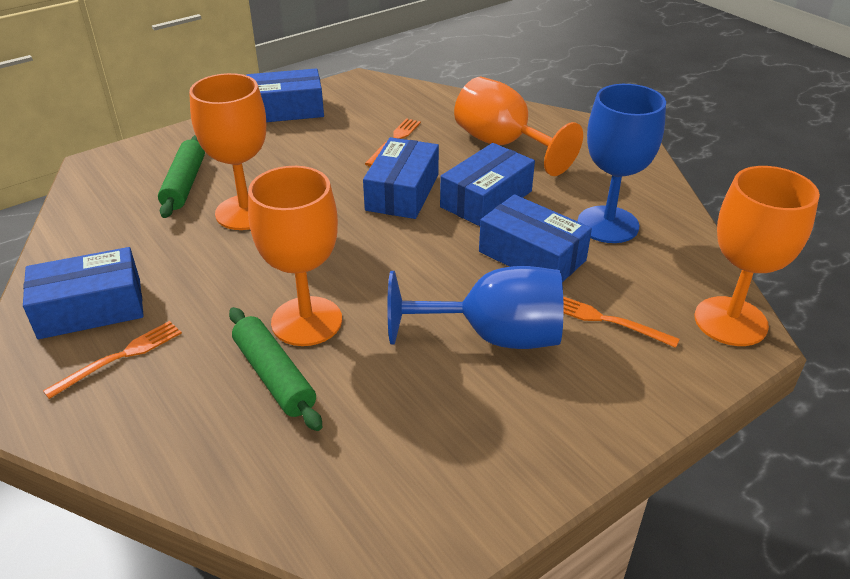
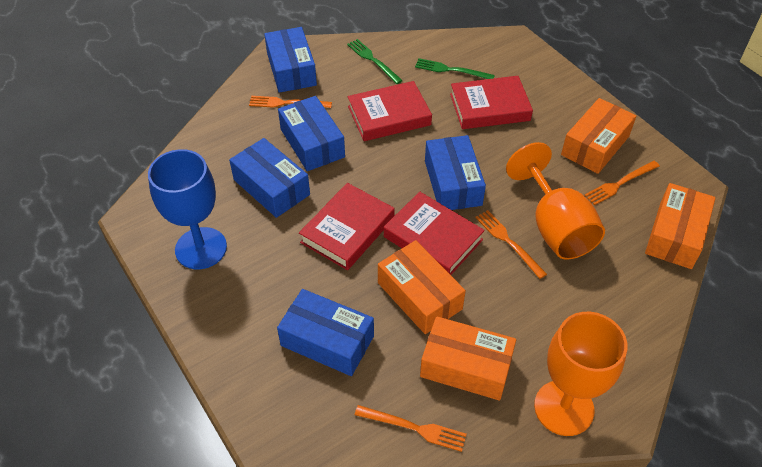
blue goblet: [387,266,563,349] [578,84,666,243] = 2 -> [148,149,227,269] = 1
green fork: none = 0 -> [347,39,403,84] [415,58,495,79] = 2
green rolling pin: [158,135,205,218] [229,307,322,431] = 2 -> none = 0
orange box: none = 0 -> [378,240,466,334] [420,316,516,401] [561,98,636,174] [645,183,716,269] = 4
orange fork: [43,321,182,399] [365,118,421,167] [563,296,680,348] = 3 -> [249,96,332,108] [355,405,467,452] [476,210,547,279] [584,161,660,205] = 4
orange goblet: [189,73,266,230] [248,166,342,346] [454,77,583,176] [695,166,820,346] = 4 -> [506,142,605,260] [534,312,627,436] = 2
red book: none = 0 -> [299,183,395,270] [348,81,432,141] [384,192,485,275] [450,76,533,129] = 4

